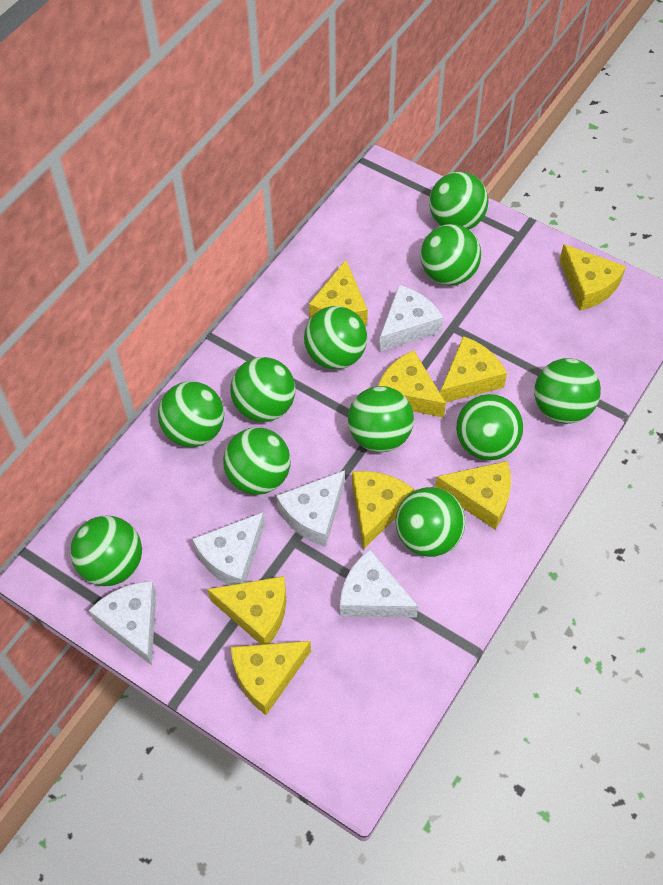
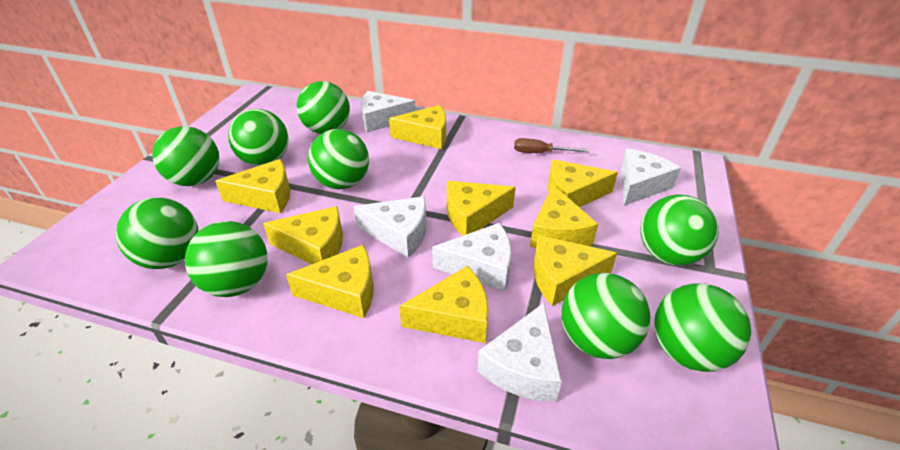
brown screwdriver: none = 0 -> [514,138,589,153] = 1
green ball: [70,516,142,586] [158,381,224,447] [223,427,291,495] [230,357,295,422] [304,306,367,370] [348,386,414,452] [396,487,465,557] [420,224,481,285] [429,171,488,230] [456,394,523,460] [534,358,601,424] = 11 -> [115,197,198,269] [152,126,220,186] [185,221,268,297] [228,109,289,166] [296,81,350,134] [308,129,369,189] [562,273,650,359] [640,194,719,266] [654,283,751,372] = 9
yellow cheese: [207,576,286,645] [231,641,311,715] [309,260,368,325] [352,471,414,549] [378,350,446,417] [435,461,511,529] [440,336,507,403] [560,244,626,310] = 8 -> [215,159,290,213] [263,206,343,264] [286,245,373,318] [389,105,446,149] [399,266,489,343] [447,181,516,236] [530,185,598,248] [533,235,617,306] [548,160,618,207] = 9

